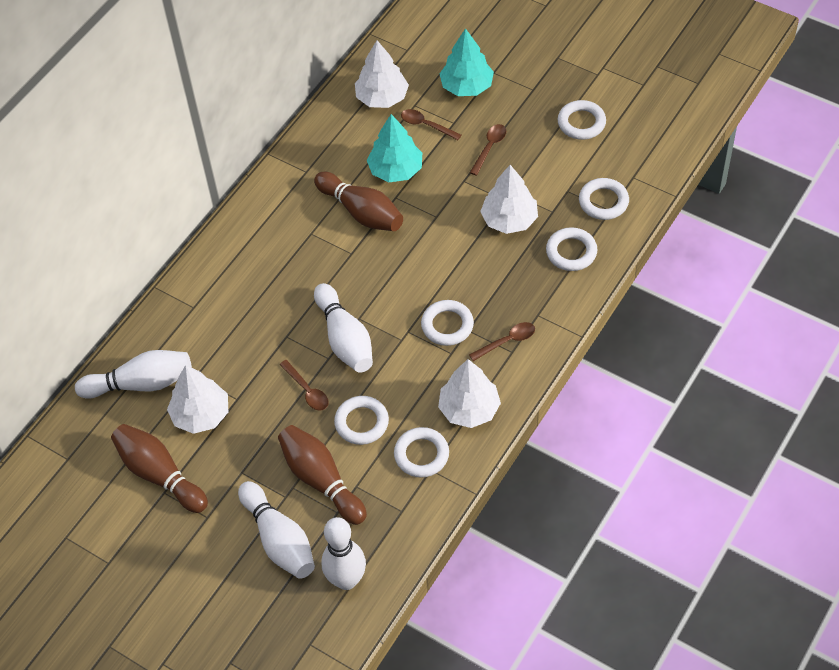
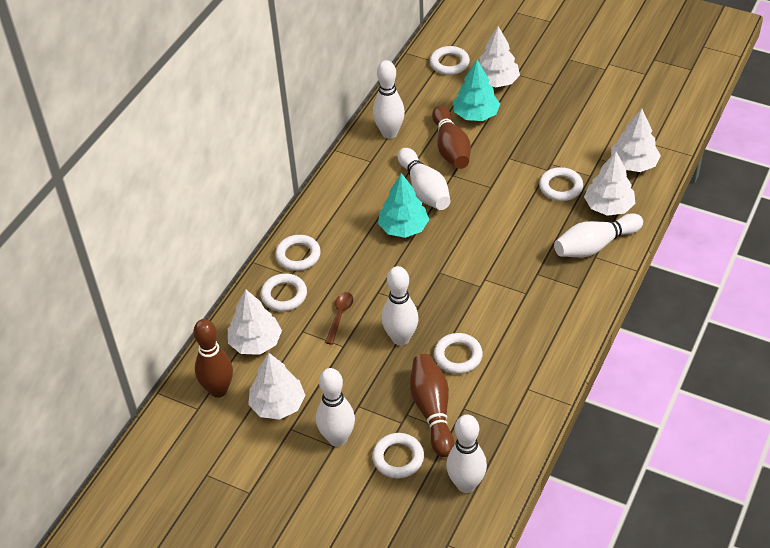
brown spoon: [279,360,329,410] [401,109,461,140] [469,322,535,361] [470,124,506,176] = 4 -> [325,292,353,345] = 1
white bowling pin: [75,350,192,399] [238,481,315,579] [314,283,373,373] [321,517,366,590] = 4 -> [316,368,355,447] [373,60,405,139] [382,266,418,346] [398,148,450,210] [446,414,487,493] [554,213,643,257] = 6
white tree: [167,365,228,434] [355,41,409,108] [438,359,501,428] [480,165,538,234] = 4 -> [228,289,282,355] [248,353,305,420] [479,26,520,87] [584,151,635,216] [611,109,661,172] = 5

